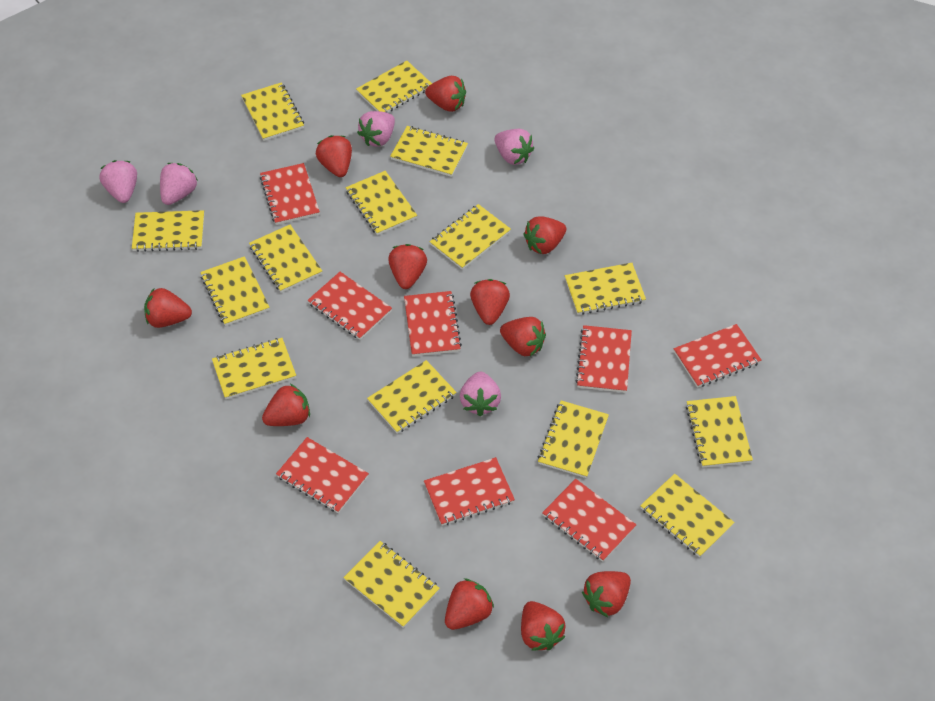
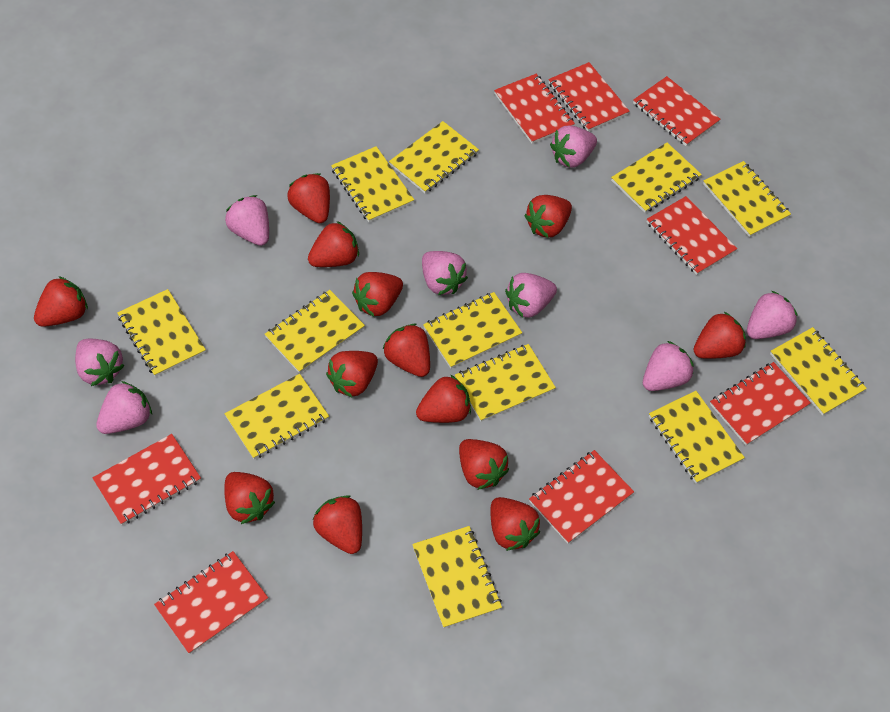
pink strawberry: [100,160,137,203] [160,163,198,205] [357,111,395,147] [460,371,501,416] [495,129,534,165] = 5 -> [75,339,125,386] [96,381,152,434] [225,195,269,246] [422,251,468,295] [505,273,557,318] [550,125,597,168] [643,341,694,391] [747,291,798,339] = 8
red strawberry: [144,288,192,328] [262,384,310,426] [316,135,352,177] [388,244,427,289] [425,76,466,112] [445,578,494,630] [470,279,510,325] [500,317,546,356] [521,601,566,651] [523,216,566,254] [582,571,631,617] = 11 -> [34,276,88,327] [224,472,275,524] [287,173,330,223] [308,221,359,267] [313,495,362,554] [326,351,378,398] [352,272,403,317] [383,324,430,377] [416,375,471,423] [459,439,509,490] [490,497,540,551] [524,195,572,238] [693,312,746,359] = 13
yellow notebook: [132,210,204,252] [200,256,270,326] [212,338,296,399] [241,82,304,141] [249,225,322,293] [343,541,440,628] [346,171,417,235] [356,60,432,113] [367,360,457,434] [390,126,468,177] [430,204,511,270] [538,400,609,478] [565,263,646,315] [640,474,735,557] [686,396,753,468] = 15 -> [117,289,206,377] [225,374,329,459] [265,290,365,373] [331,146,414,222] [389,121,479,193] [412,526,502,628] [423,292,522,369] [455,344,556,422] [611,143,702,213] [649,391,745,484] [703,161,791,237] [770,327,867,415] = 12

